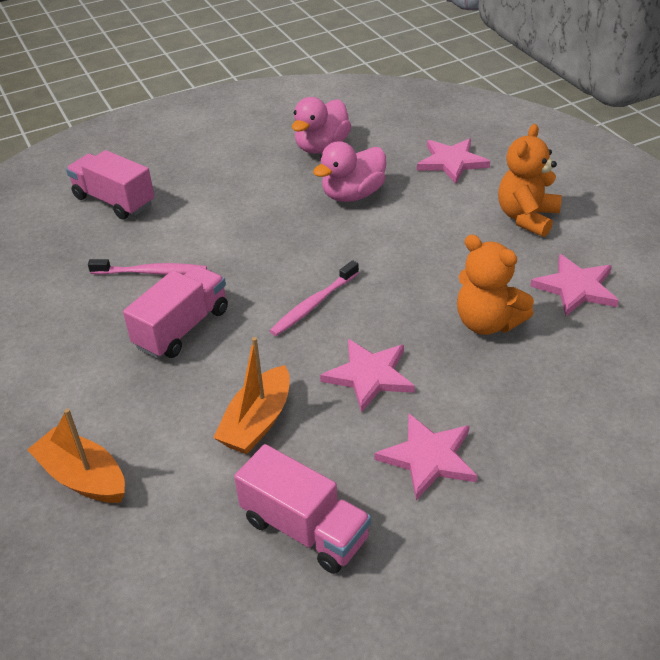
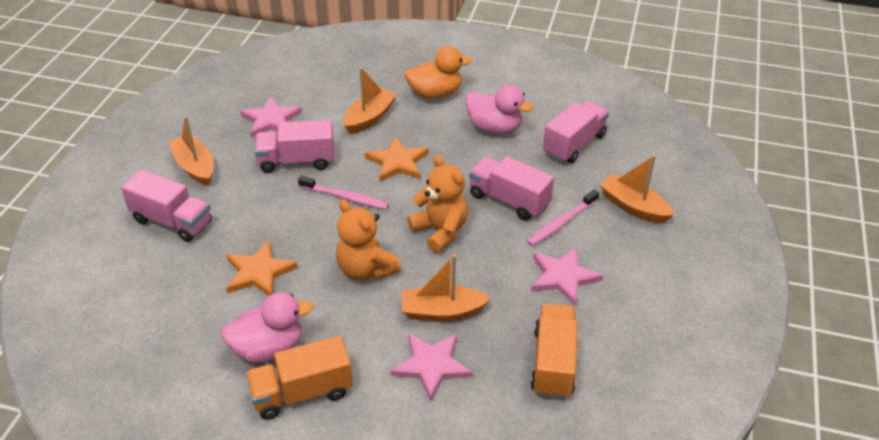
orange boat: [27,409,125,503] [213,337,290,454] = 2 -> [169,116,214,186] [344,67,397,134] [401,254,491,321] [600,155,674,224] = 4
orange duck: none = 0 -> [405,46,472,99] = 1
orange star: none = 0 -> [226,240,298,296] [365,137,429,182] = 2
orange truck: none = 0 -> [246,336,353,420] [530,303,577,399] = 2
pink star: [320,339,415,413] [375,413,477,500] [417,138,490,183] [530,254,619,316] = 4 -> [240,96,302,137] [391,333,473,401] [531,247,603,306] = 3
pink truck: [66,150,155,219] [123,266,228,359] [234,444,371,574] = 3 -> [121,169,212,242] [254,120,334,173] [469,156,554,221] [543,101,609,163] = 4

